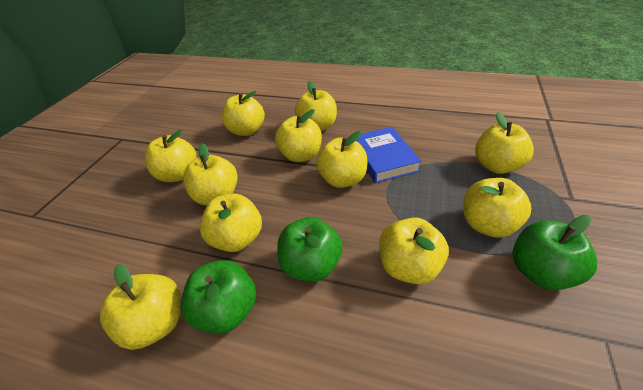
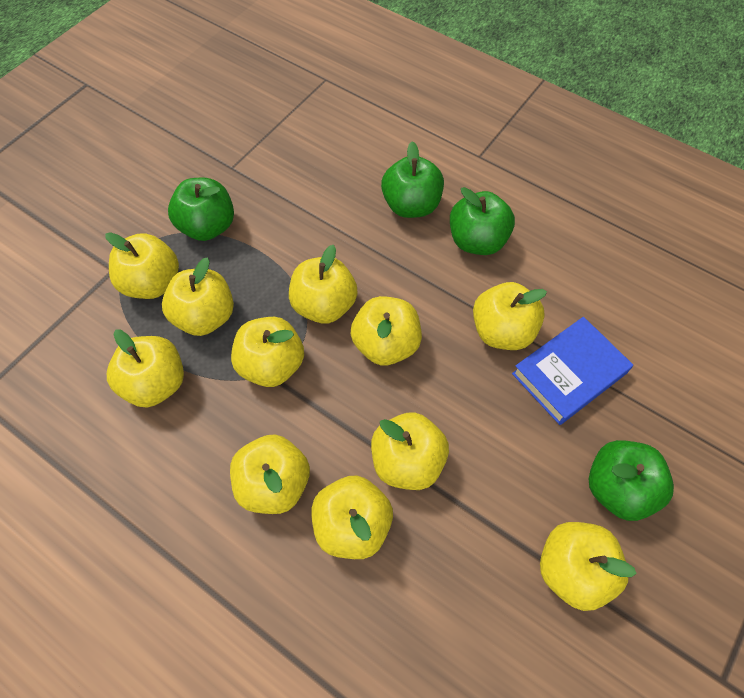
green apple: [181,260,256,334] [277,217,342,282] [512,215,597,290] = 3 -> [168,177,234,241] [381,141,444,218] [450,187,515,255] [588,440,674,521] = 4

